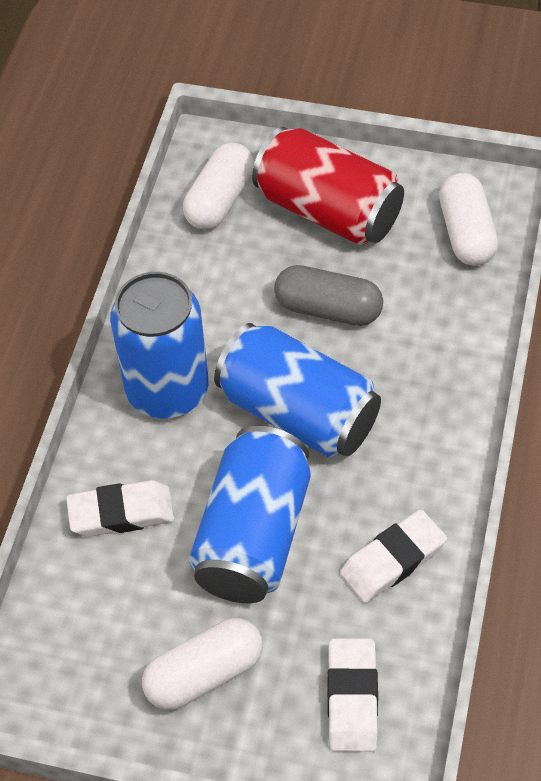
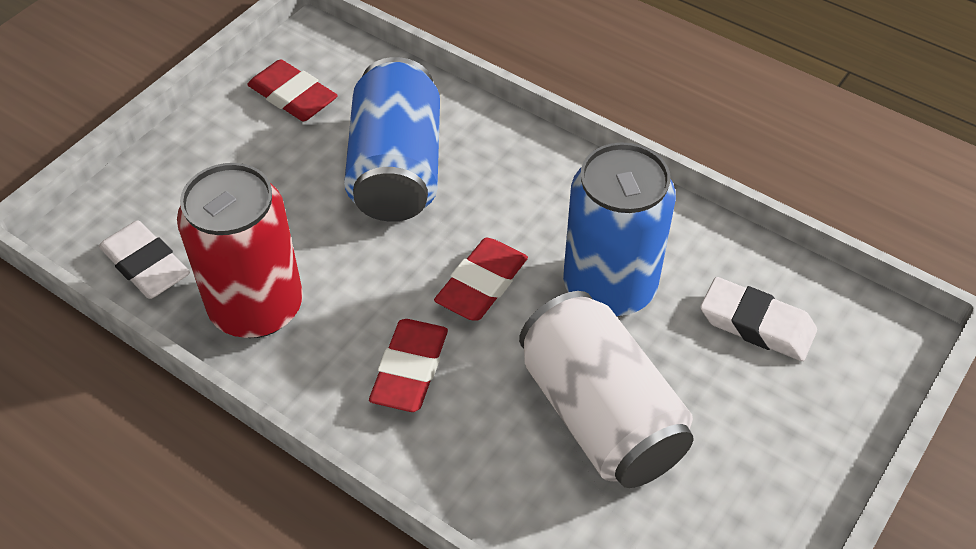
blue can: [110,272,208,418] [189,426,311,603] [214,323,381,458] = 3 -> [344,57,440,222] [563,142,676,317] = 2
grey capsule: [274,265,383,326] = 1 -> none = 0
red eraser: none = 0 -> [247,59,338,121] [369,319,448,412] [434,238,528,321] = 3
white can: none = 0 -> [519,291,694,488] = 1
white capsule: [142,618,263,710] [183,142,254,229] [439,173,498,266] = 3 -> none = 0
white eraser: [66,480,175,537] [328,638,378,752] [340,509,447,603] = 3 -> [99,220,190,299] [700,277,817,361] = 2

